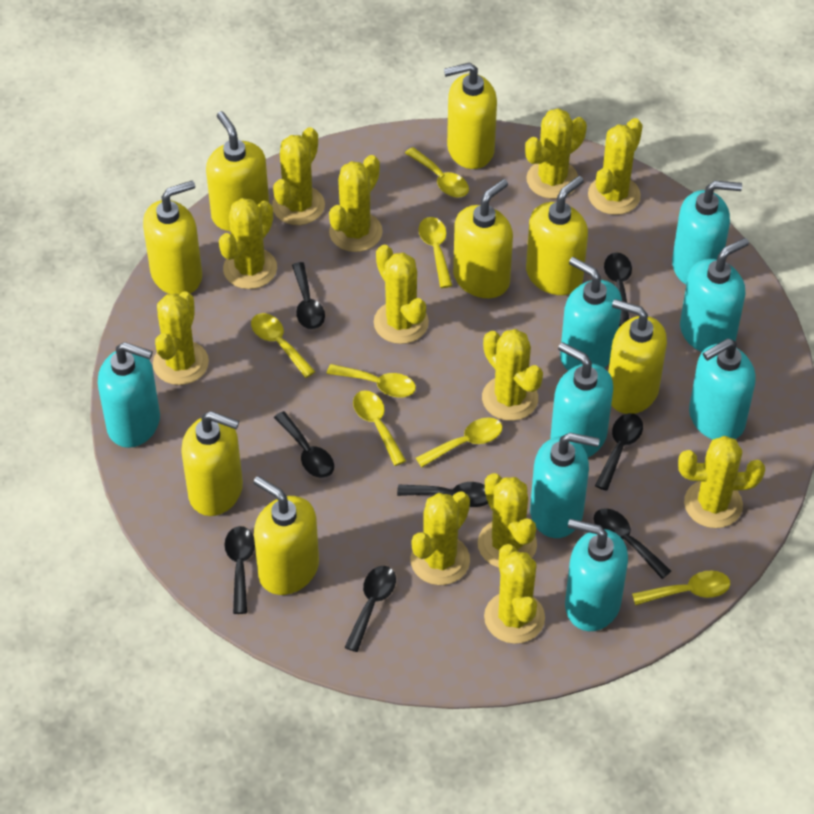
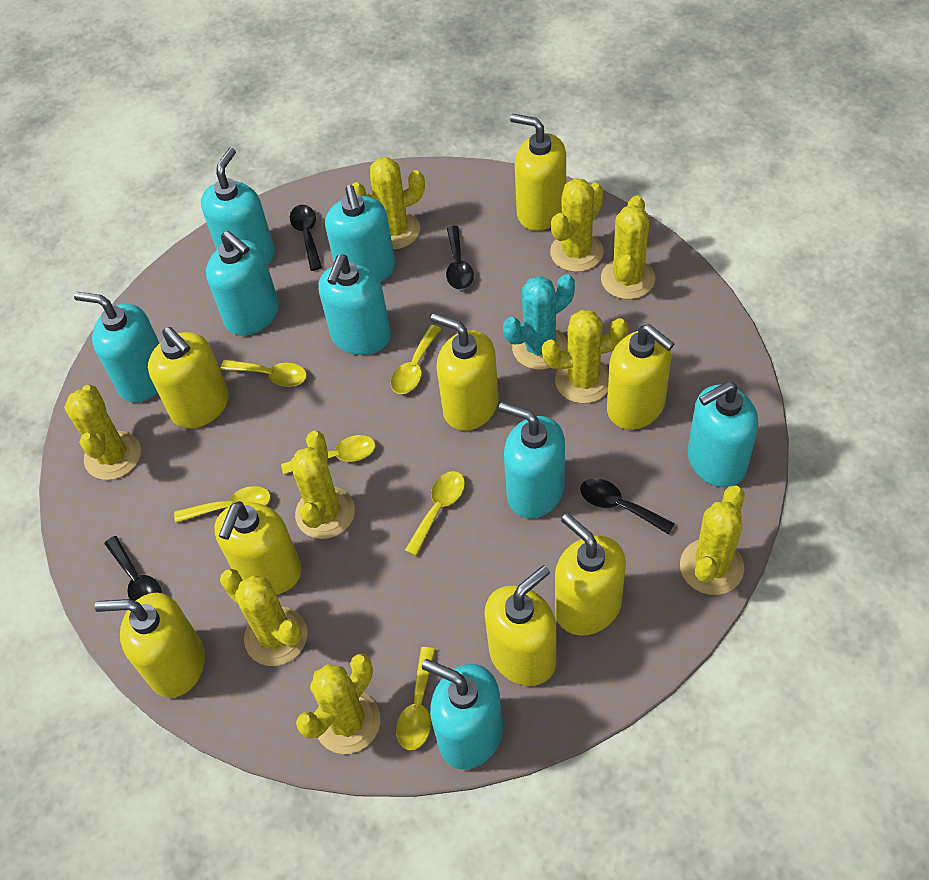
black spoon: [225,526,255,614] [274,411,334,478] [292,262,325,329] [344,566,396,652] [397,482,488,507] [594,508,671,579] [595,413,643,491] [604,253,632,326] = 8 -> [104,536,162,601] [290,205,322,271] [446,226,474,289] [580,478,675,535] = 4
turquoise cactus: none = 0 -> [503,274,575,370] = 1
yellow cactus: [153,291,209,385] [219,198,277,289] [272,127,325,225] [329,155,383,252] [374,245,429,344] [410,491,470,585] [478,473,537,568] [482,329,543,421] [484,544,545,644] [525,108,587,199] [588,118,643,215] [678,436,765,528] = 12 -> [64,385,141,480] [220,569,307,666] [290,431,355,539] [296,654,380,754] [352,157,425,249] [542,309,629,403] [550,178,604,272] [601,195,655,299] [680,485,744,595] = 9
yellow spoon: [251,313,316,378] [327,364,416,397] [353,390,406,466] [405,147,469,198] [416,417,503,467] [419,217,453,288] [632,570,730,605] = 7 -> [174,486,271,523] [220,360,307,387] [281,435,375,475] [391,325,441,394] [396,647,436,750] [404,471,465,556] = 6

